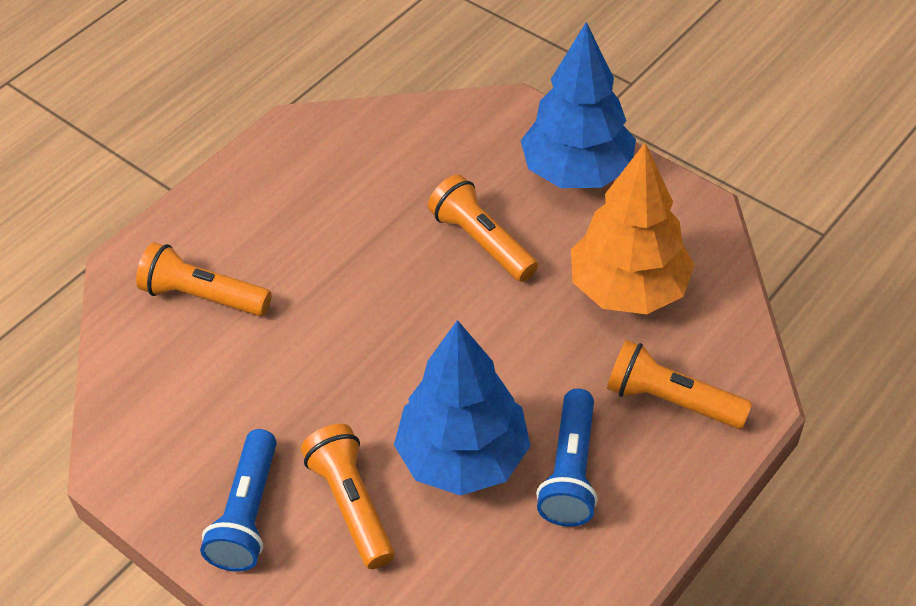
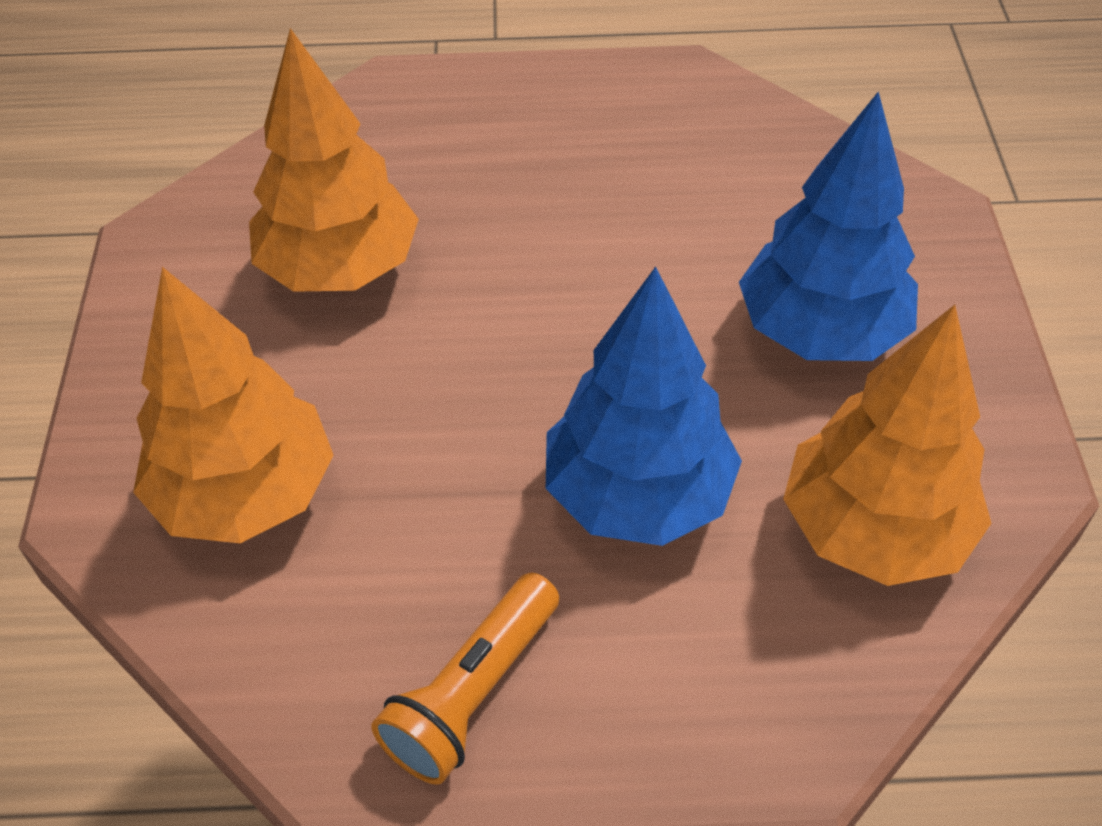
blue flashlight: [200,429,277,572] [536,389,598,527] = 2 -> none = 0
orange flashlight: [136,242,272,316] [301,424,395,569] [428,175,538,282] [607,340,752,429] = 4 -> [371,572,559,785] = 1
orange tree: [571,143,695,314] = 1 -> [133,267,334,543] [249,28,419,292] [783,305,992,586] = 3

